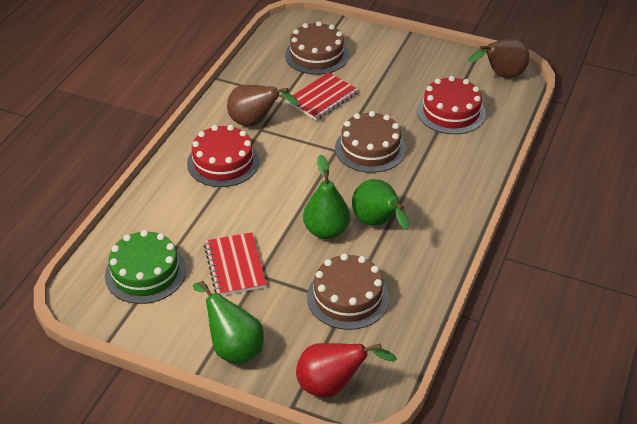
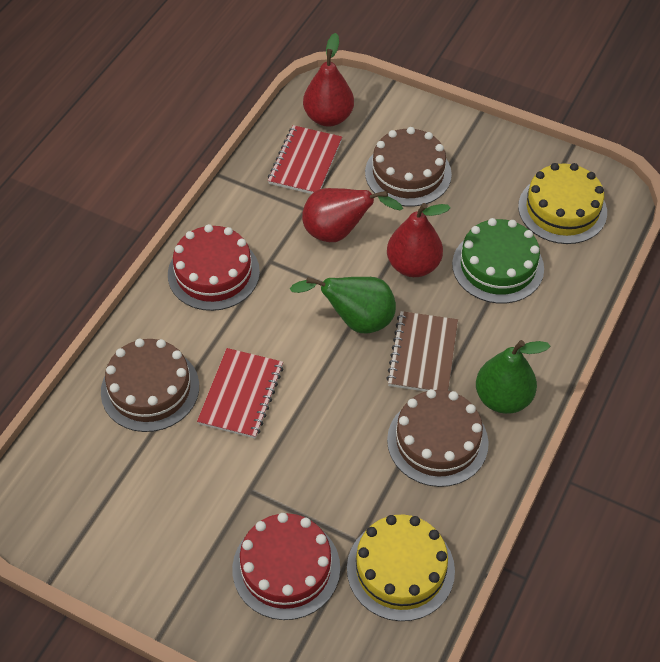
brown notebook: none = 0 -> [386,311,458,392] = 1
brown pear: [227,85,300,126] [469,38,529,78] = 2 -> none = 0
green pear: [193,281,264,364] [303,155,350,239] [352,179,409,229] = 3 -> [290,277,396,334] [476,340,550,414] = 2
red pear: [296,343,397,398] = 1 -> [302,188,403,242] [303,33,354,127] [387,203,450,277] = 3
yellow cake: none = 0 -> [347,515,455,621] [518,163,607,244] = 2

